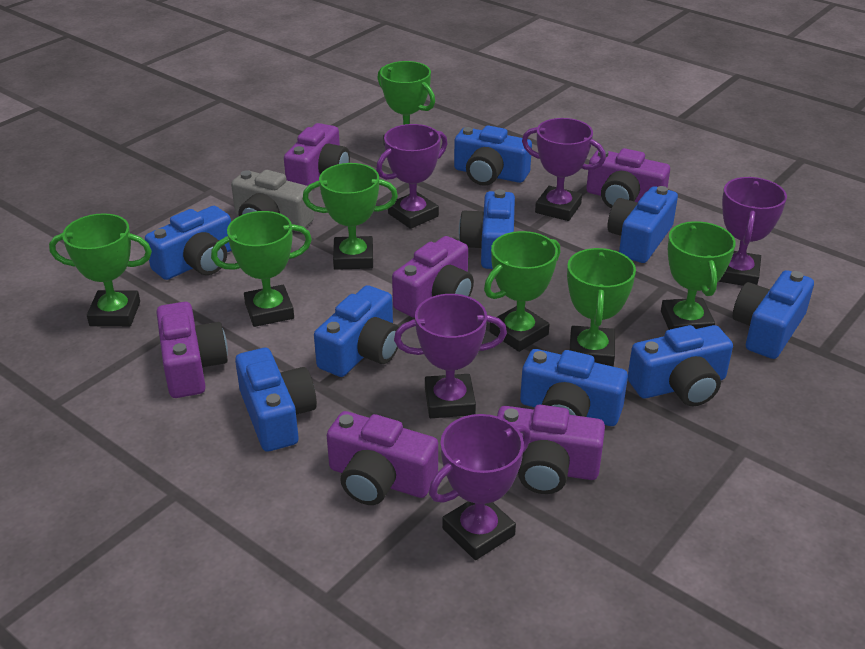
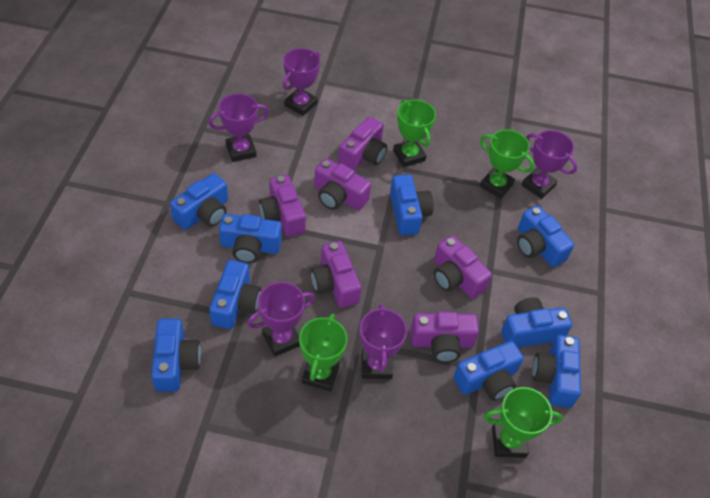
green trophy: [49,213,152,327] [211,211,312,327] [303,163,398,270] [377,61,435,146] [484,231,560,352] [567,248,636,367] [661,221,736,330] = 7 -> [299,313,348,391] [393,99,436,167] [480,130,535,199] [484,387,562,458] = 4
grey camera: [231,170,314,232] = 1 -> none = 0

